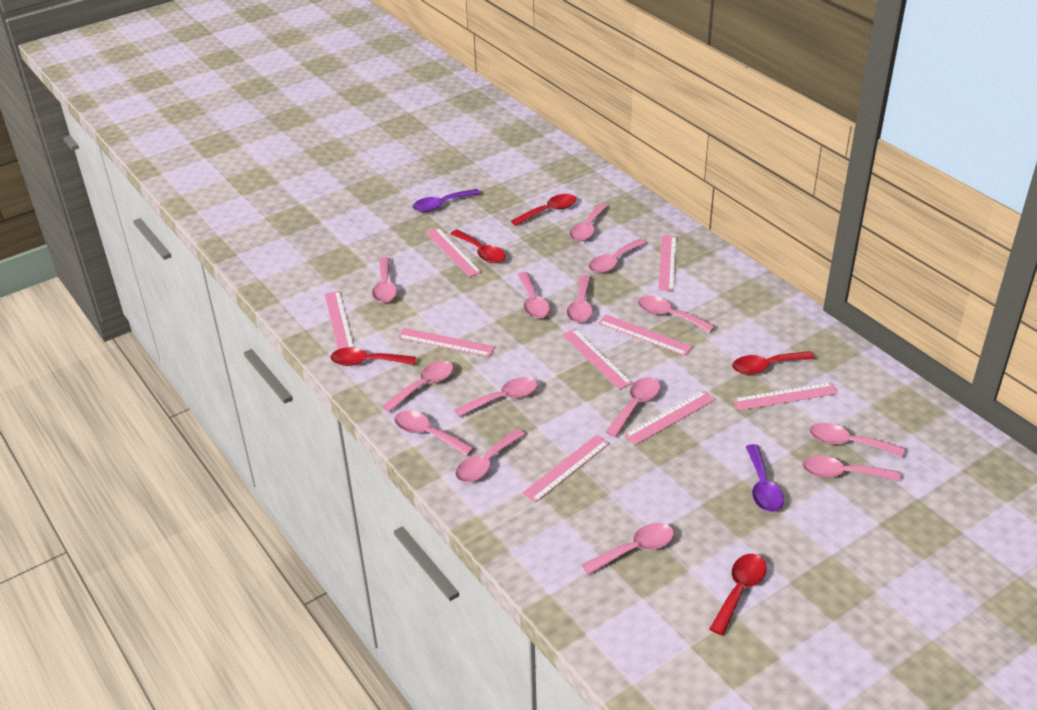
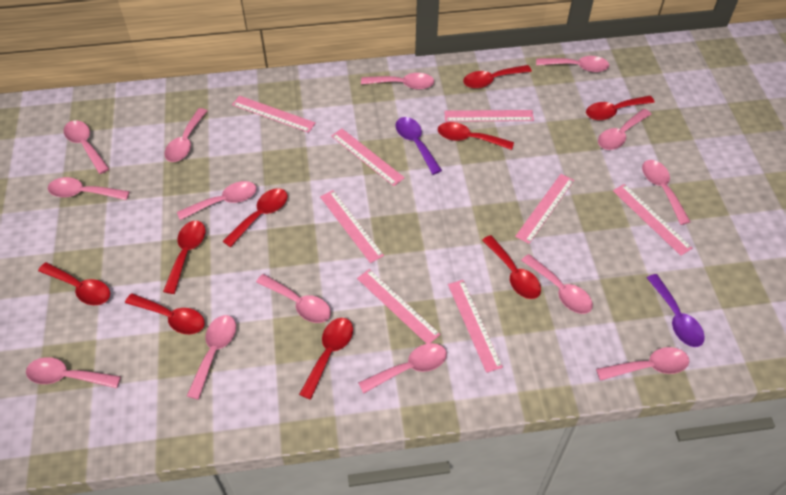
pink ruler: [325,291,354,349] [397,328,495,357] [426,228,482,277] [522,435,610,503] [562,329,633,390] [598,315,693,356] [624,390,715,445] [658,235,676,291] [733,382,838,411] = 9 -> [232,96,316,133] [320,190,384,263] [331,129,405,186] [357,269,441,344] [444,110,534,122] [448,280,503,373] [515,174,574,244] [613,184,693,256] = 8
red spoon: [330,347,416,366] [450,229,506,263] [511,194,576,226] [710,554,766,635] [732,351,815,375] = 5 -> [38,262,110,305] [125,293,205,334] [163,221,205,294] [223,188,288,247] [299,318,353,400] [438,122,514,150] [463,65,532,89] [482,235,541,299] [586,96,655,120] = 9

